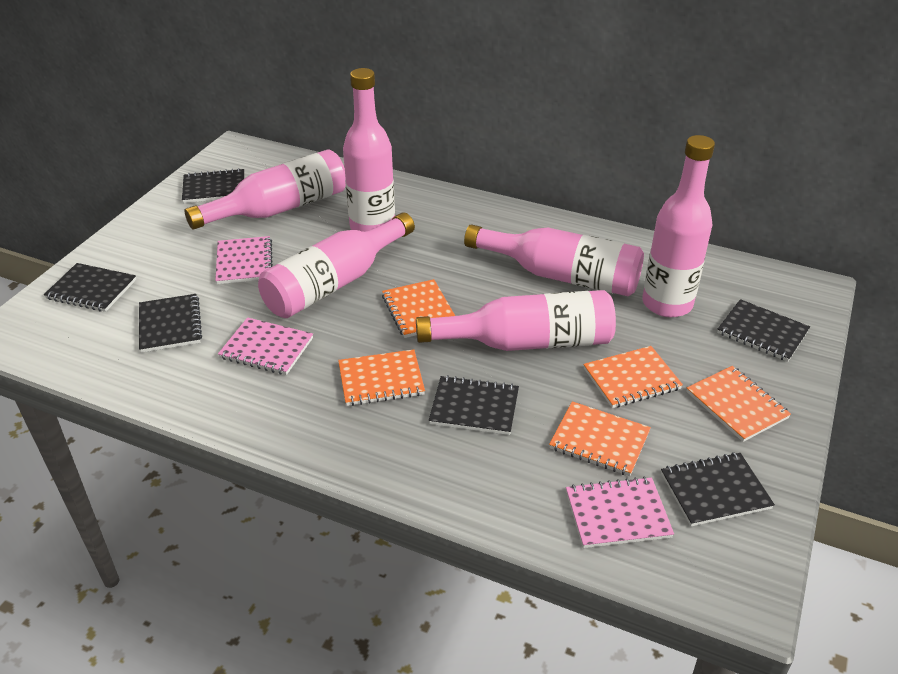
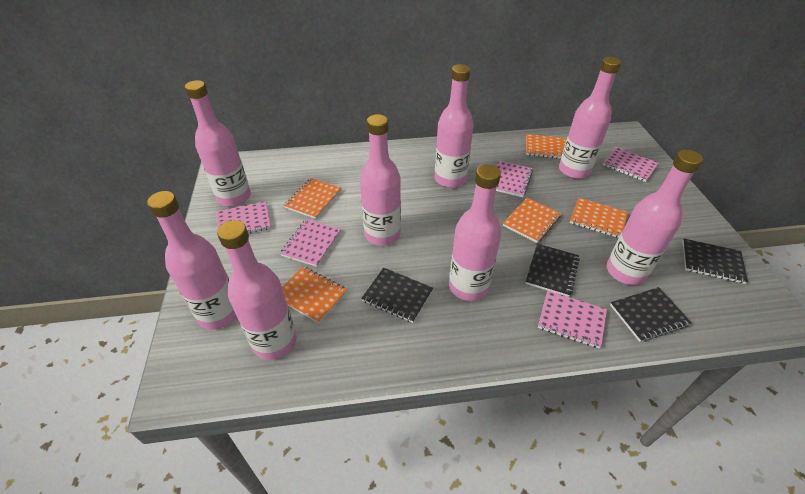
black notebook: [44,263,136,312] [139,294,202,353] [182,168,244,203] [429,375,519,435] [661,452,775,526] [717,299,810,362] = 6 -> [361,268,433,323] [525,244,580,297] [610,287,691,342] [682,239,748,284] = 4
pink bottle: [185,149,346,229] [258,212,415,318] [343,68,395,232] [416,290,616,351] [464,224,644,296] [642,135,715,317] = 6 -> [147,191,237,329] [185,80,251,207] [217,220,297,360] [360,114,401,246] [435,64,474,188] [449,164,501,301] [559,57,621,179] [607,150,703,285] = 8
pink notebook: [215,236,273,284] [218,317,313,375] [566,477,674,548] = 3 -> [217,201,271,234] [280,219,341,267] [496,161,533,197] [538,291,607,349] [603,147,659,182] = 5

